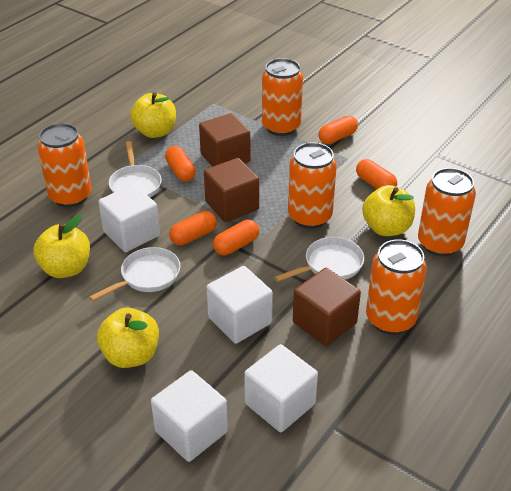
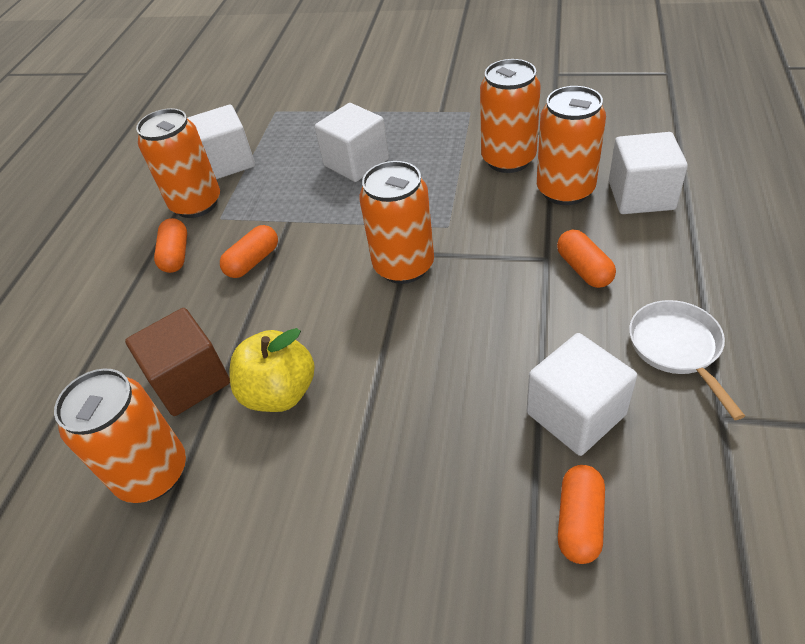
brown cube: [199,113,250,167] [204,158,259,222] [293,268,361,346] = 3 -> [125,308,230,416] = 1
orange capsule: [165,146,196,182] [169,211,217,245] [213,220,259,255] [319,116,358,144] [356,159,397,189] = 5 -> [154,218,187,273] [220,225,278,278] [557,230,616,288] [558,465,605,564] = 4
white pan: [89,247,181,302] [109,141,162,197] [274,237,364,282] = 3 -> [629,300,745,420] = 1
yellow apple: [34,215,90,278] [97,308,159,368] [130,92,176,138] [362,185,415,236] = 4 -> [230,328,315,412] = 1

